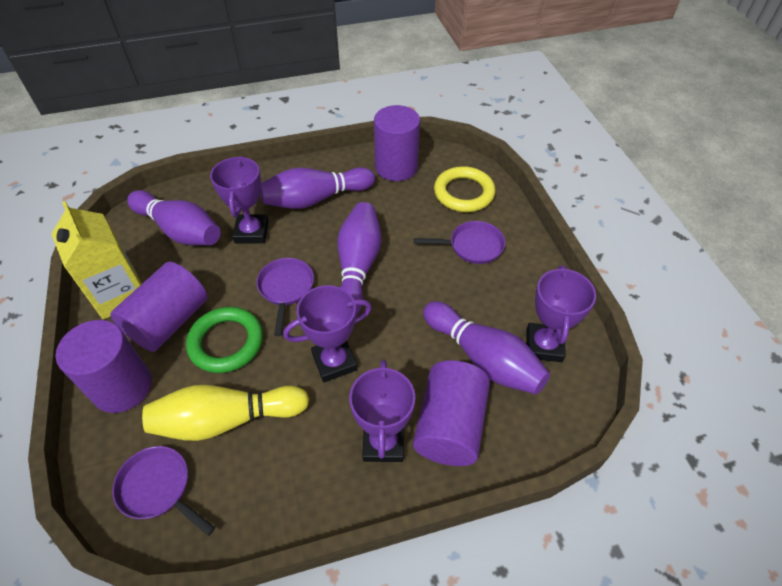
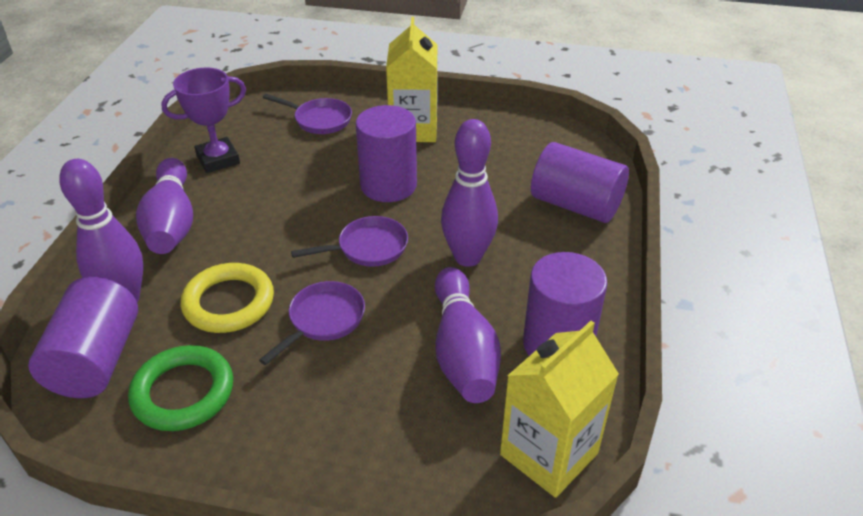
purple trophy: [210,156,269,244] [283,285,372,382] [349,360,415,462] [526,265,596,362] = 4 -> [161,67,246,173] = 1
yellow bowling pin: [142,385,309,441] = 1 -> none = 0
yellow carton: [52,201,142,320] = 1 -> [386,17,438,142] [500,321,619,498] = 2

